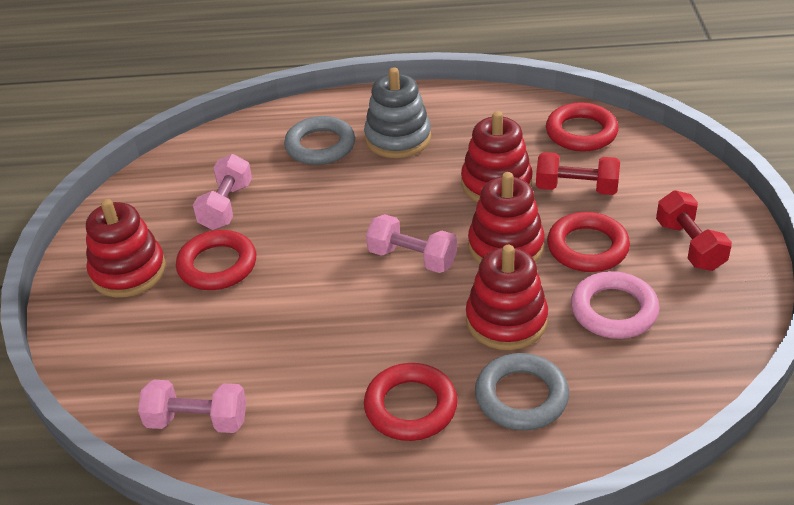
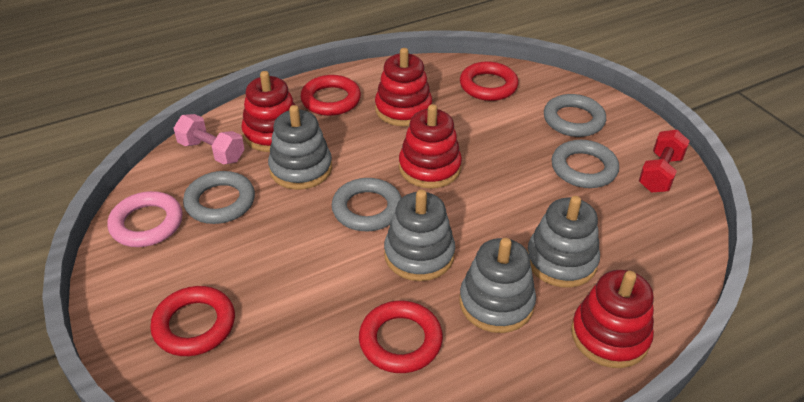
grey ring: [284,116,355,165] [475,353,569,431] = 2 -> [183,171,255,224] [332,178,402,231] [544,94,606,137] [552,140,619,188] = 4
grey stacking toy: [364,67,431,158] = 1 -> [268,105,332,190] [384,190,455,281] [459,238,536,333] [527,196,600,288] = 4
pink dumbbell: [138,380,246,433] [193,154,252,230] [366,214,457,273] = 3 -> [174,114,245,164] = 1
red dumbbell: [536,152,620,195] [656,190,732,271] = 2 -> [639,130,690,193] = 1

